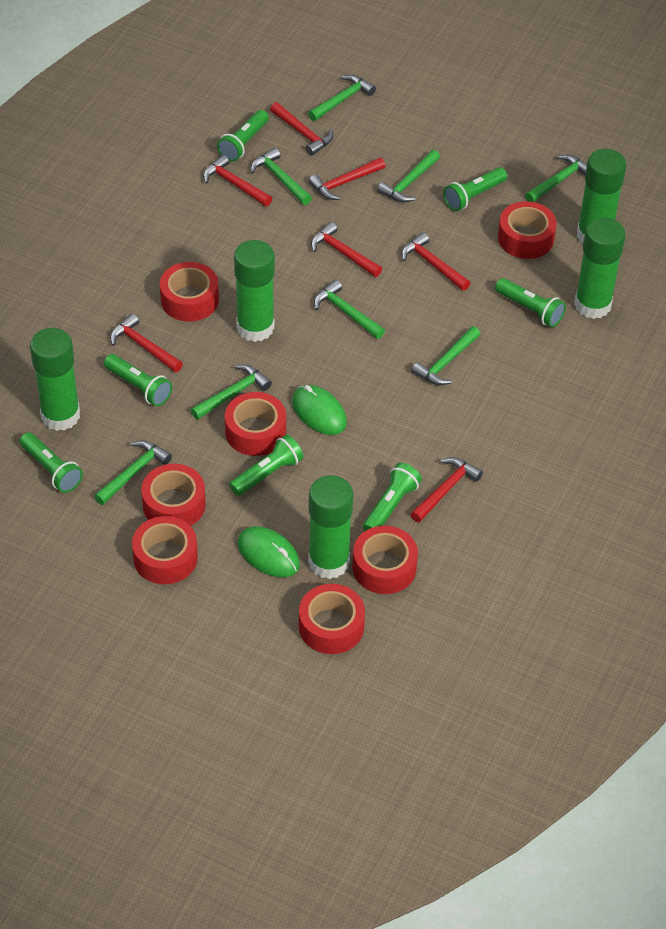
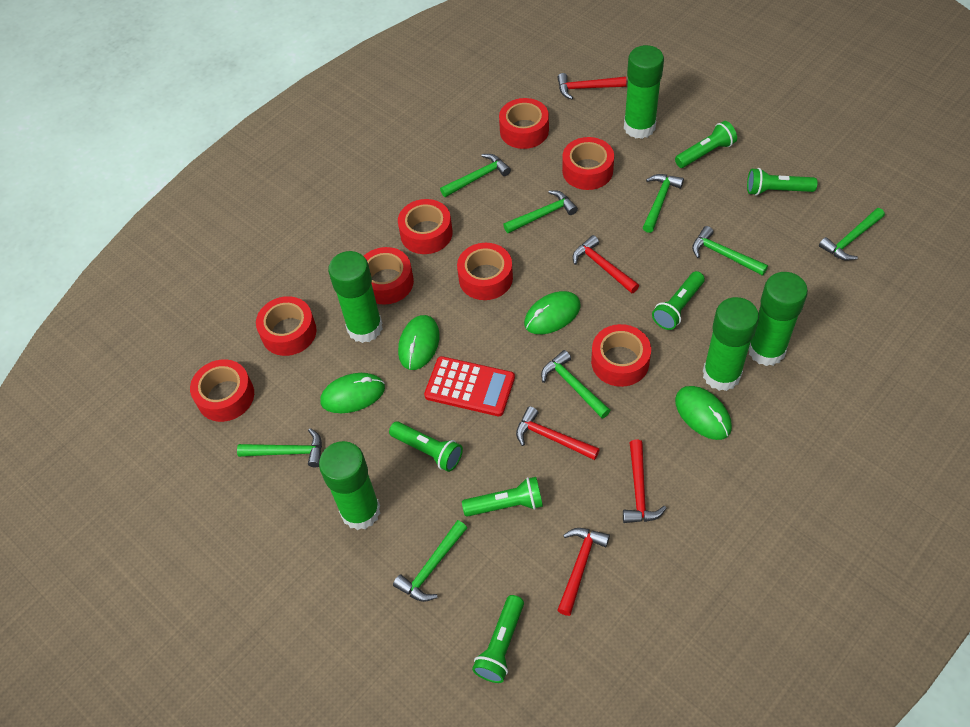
green flashlight: [20,432,83,493] [104,354,172,406] [217,110,269,162] [229,434,303,496] [363,463,422,531] [443,167,507,211] [495,278,566,327] = 7 -> [389,421,463,472] [462,477,543,517] [472,595,524,683] [652,271,705,330] [675,121,737,168] [747,168,817,196] = 6
green mouse: [237,526,300,577] [292,385,347,435] = 2 -> [320,373,385,413] [398,315,440,370] [524,291,581,334] [675,386,732,440] = 4
red calculator: none = 0 -> [424,356,515,416] = 1
red hammer: [110,314,183,372] [203,155,272,206] [270,102,333,156] [309,157,385,200] [311,222,382,277] [401,232,470,291] [411,457,483,522] = 7 -> [516,406,600,460] [557,73,627,100] [557,528,610,616] [573,235,639,294] [623,440,666,523] = 5
red tape: [132,516,198,584] [141,464,206,526] [160,262,219,322] [225,392,286,456] [299,584,365,654] [352,526,418,594] [498,201,557,259] = 7 -> [190,359,254,422] [256,296,317,356] [364,247,414,305] [398,199,452,254] [457,243,513,300] [499,98,549,149] [562,137,614,190] [591,324,651,387] = 8

